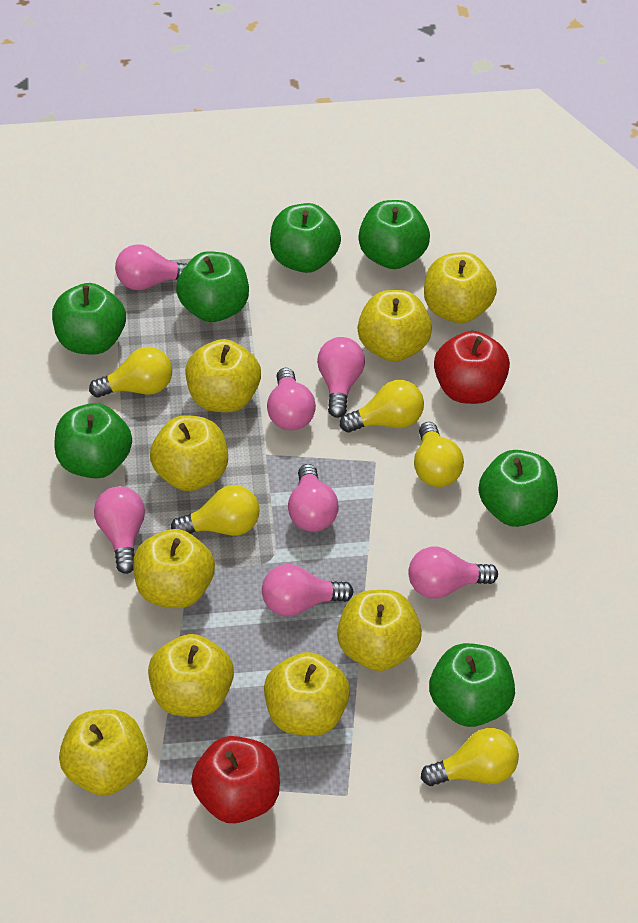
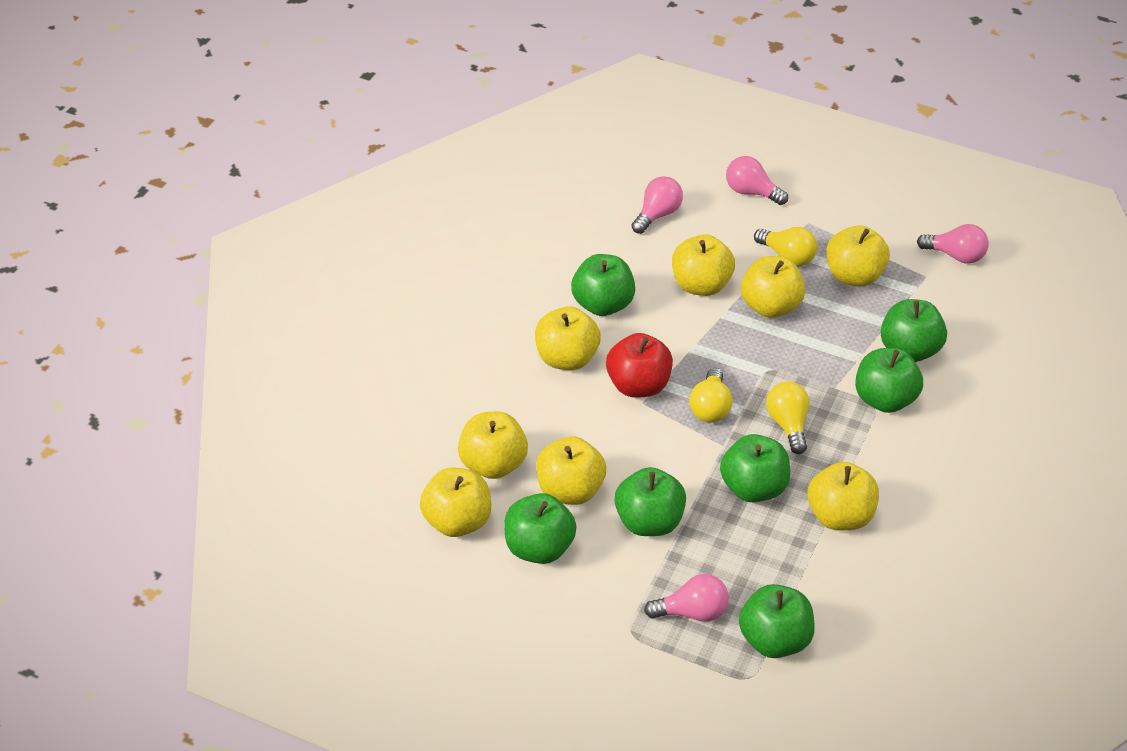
pink light bulb: [94,486,145,574] [115,244,187,290] [262,564,354,617] [267,368,316,430] [288,464,339,532] [317,337,365,418] [408,546,498,599] = 7 -> [632,176,683,234] [644,574,729,622] [726,156,788,205] [917,224,989,264] = 4
red apple: [191,736,280,823] [434,331,510,404] = 2 -> [606,333,673,398] = 1
yellow apple: [59,709,148,796] [133,529,215,608] [148,634,234,717] [150,415,228,491] [185,339,261,412] [264,652,350,736] [337,590,422,671] [357,290,432,362] [424,252,497,323] = 9 -> [420,467,491,537] [458,411,528,479] [535,307,601,370] [536,437,606,505] [672,235,735,296] [741,256,805,318] [807,462,879,530] [826,226,890,287] = 8
yellow light bulb: [89,347,172,398] [171,485,260,536] [340,380,424,433] [414,422,464,487] [421,728,519,786] = 5 -> [689,368,733,422] [754,227,817,266] [766,382,809,454] = 3

